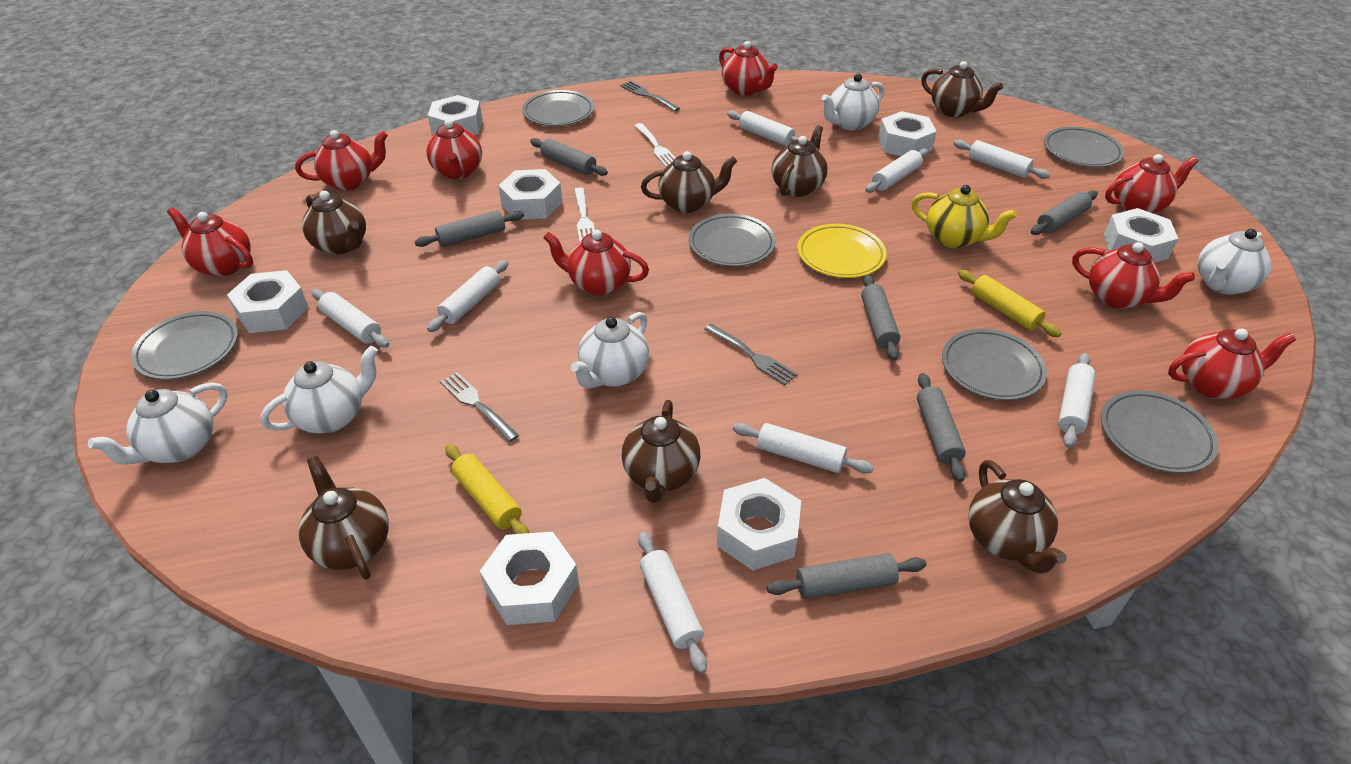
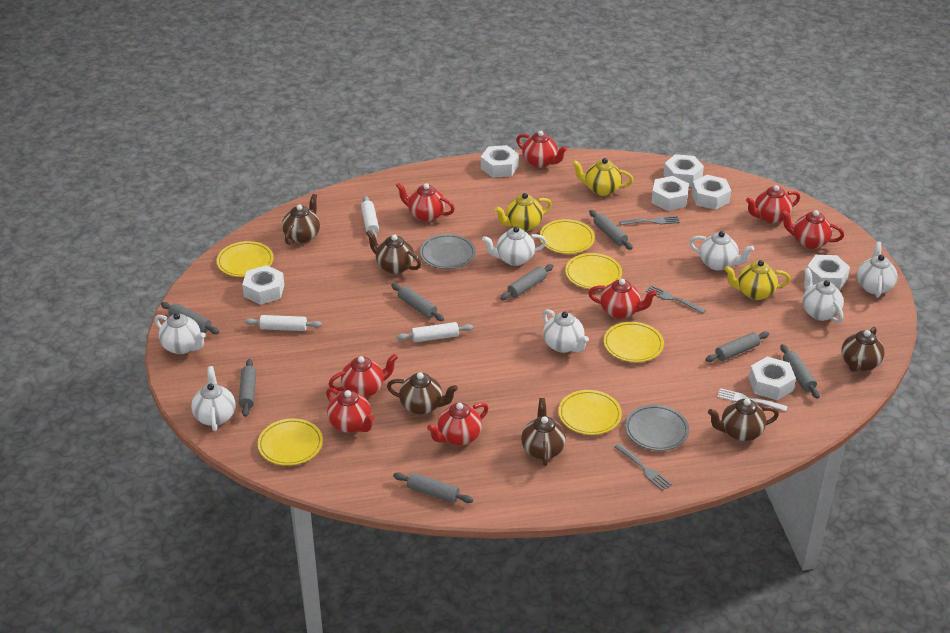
brown teapot: [299,456,389,580] [302,191,366,255] [622,400,700,503] [641,151,737,213] [772,125,828,197] [921,61,1003,117] [968,460,1067,574] = 7 -> [282,194,320,245] [366,230,421,274] [387,372,458,415] [521,398,566,466] [708,399,779,441] [841,327,884,372] = 6
grey plate: [131,311,238,380] [522,90,594,126] [689,214,776,267] [942,329,1047,400] [1044,127,1124,167] [1101,390,1218,473] = 6 -> [420,234,476,269] [625,405,689,451] = 2
grey rolling pin: [415,210,524,247] [530,138,608,176] [767,553,927,599] [861,275,900,361] [917,373,966,482] [1031,190,1098,235] = 6 -> [161,302,219,334] [239,359,256,417] [391,283,444,321] [393,472,473,503] [500,264,554,300] [589,210,633,250] [706,332,769,362] [780,344,820,399] = 8
white fork: [574,187,595,242] [635,123,675,167] = 2 -> [717,388,788,411] = 1
white rolling pin: [311,289,389,348] [427,260,508,332] [638,531,707,674] [727,111,799,146] [733,423,874,474] [865,149,928,193] [953,140,1050,179] [1058,353,1096,448] = 8 -> [245,315,322,331] [361,196,379,238] [397,322,473,342] = 3
white teapot: [88,382,228,465] [260,346,378,433] [571,312,649,389] [822,74,884,130] [1197,229,1271,295] = 5 -> [155,313,206,354] [191,366,236,431] [482,226,546,266] [542,309,589,353] [689,231,754,271] [803,268,844,323] [857,241,898,298] = 7
yellow plate: [797,224,887,278] = 1 -> [217,241,273,277] [258,418,323,466] [539,219,595,254] [558,390,622,435] [565,253,622,290] [604,322,664,362] = 6
yellow rolling pin: [445,444,530,534] [958,270,1062,337] = 2 -> none = 0
yellow teapot: [912,185,1017,248] = 1 -> [495,193,552,231] [572,158,633,196] [725,260,791,300] = 3

